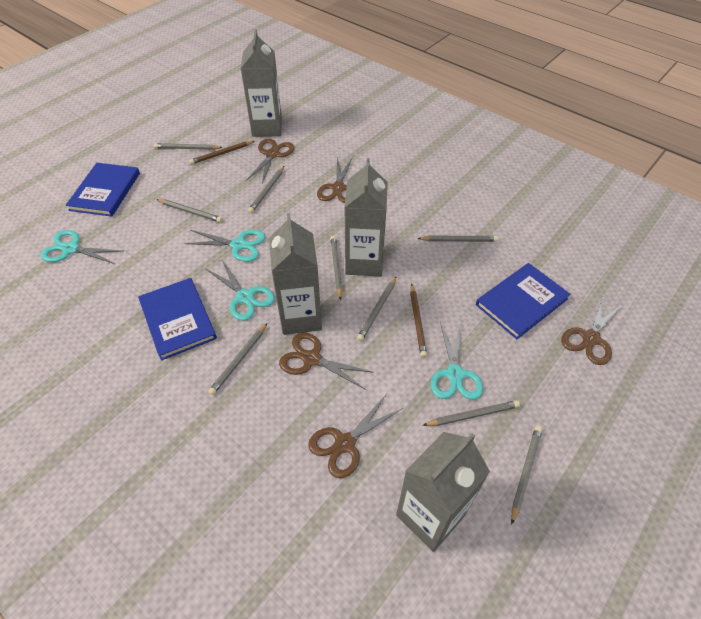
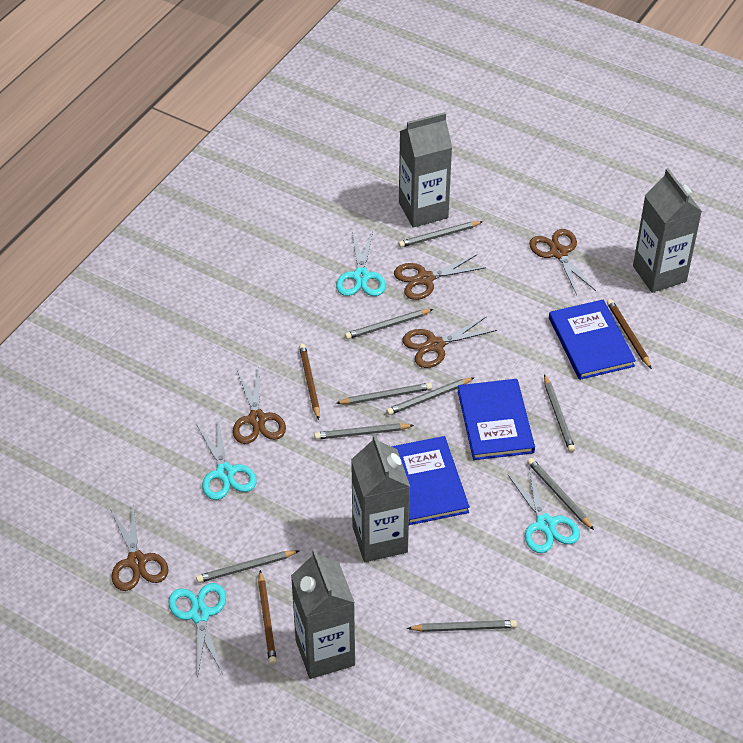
brown pencil: [189,141,255,165] [410,283,427,358] = 2 -> [258,570,277,665] [299,344,320,420] [607,299,652,369] = 3

